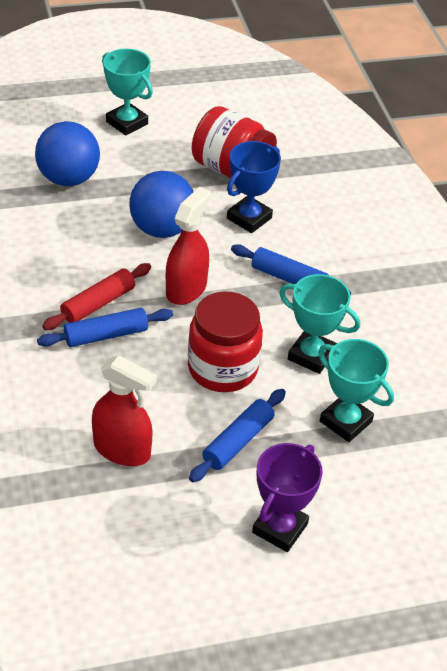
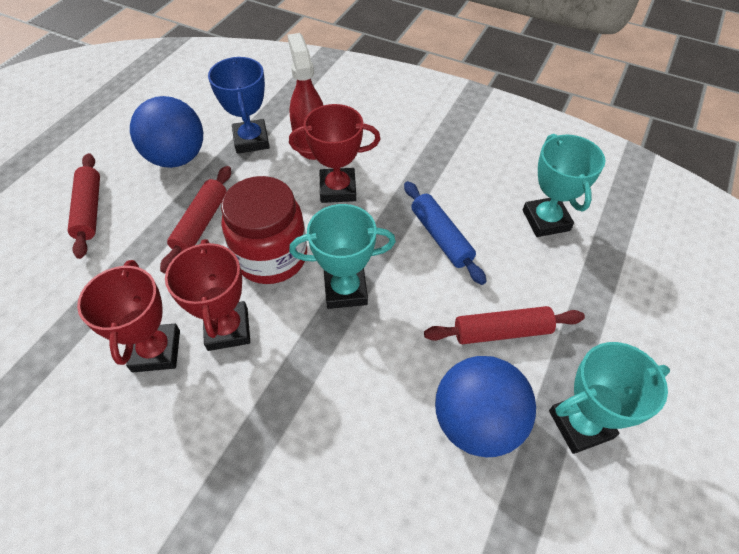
blue rolling pin: [37,308,173,347] [189,389,286,482] [231,244,351,295] = 3 -> [404,181,486,285] = 1
purple trophy: [252,443,323,552] = 1 -> none = 0
red jar: [188,292,263,392] [192,106,277,178] = 2 -> [221,176,307,284] = 1
red rolling pin: [42,263,151,330] = 1 -> [68,153,100,259] [160,166,231,273] [424,306,585,344] = 3
red spray bottle: [92,355,157,466] [166,187,211,305] = 2 -> [288,33,323,160] = 1
red trophy: none = 0 -> [77,260,180,372] [165,239,250,351] [289,104,380,203] = 3

